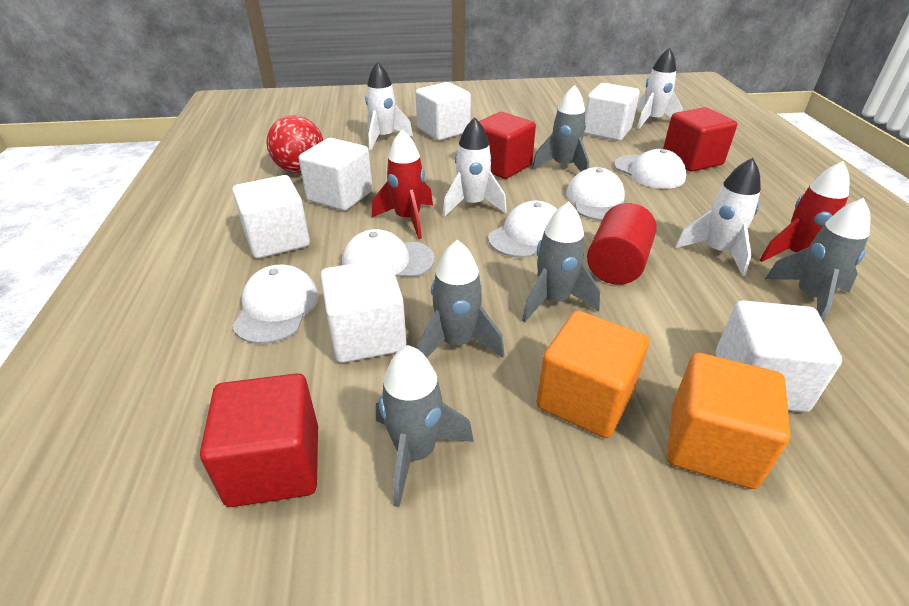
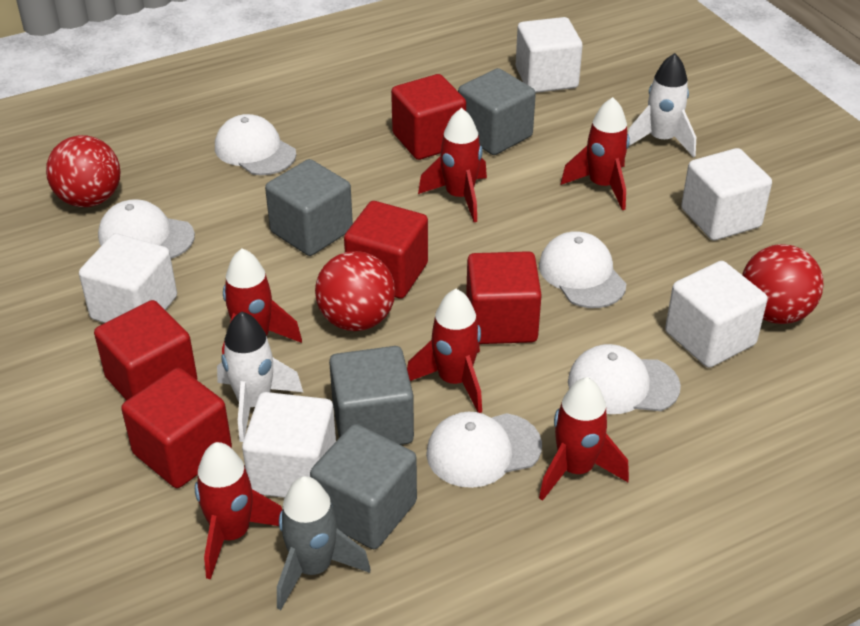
grey cube: none = 0 -> [265,159,353,256] [310,424,417,549] [329,346,414,445] [458,68,536,155] = 4
grey rocket: [376,345,474,507] [417,239,504,358] [522,201,600,323] [532,85,590,172] [765,198,870,322] = 5 -> [277,476,370,610] = 1
orange cube: [536,311,649,438] [667,353,790,489] = 2 -> none = 0
red ball: [266,115,323,173] = 1 -> [46,135,120,207] [315,251,395,331] [742,244,824,324] = 3
red cube: [200,373,318,507] [479,112,536,179] [663,107,737,172] = 3 -> [94,300,197,400] [121,368,232,488] [344,201,428,299] [391,74,466,160] [466,251,542,344] = 5
red cylinder: [587,203,657,285] = 1 -> none = 0
red rocket: [372,129,433,239] [760,161,850,262] = 2 -> [195,442,282,579] [222,248,302,354] [407,289,482,413] [418,108,487,222] [539,377,629,501] [561,97,630,210] = 6
white cube: [232,175,310,259] [299,138,373,211] [320,259,407,363] [416,82,471,141] [584,83,640,141] [716,300,842,412] = 6 -> [79,233,177,323] [242,392,336,498] [516,17,583,93] [665,261,768,368] [681,148,772,240] = 5
white rocket: [365,61,413,150] [443,117,507,217] [637,47,683,129] [675,158,761,276] = 4 -> [217,311,303,442] [627,53,696,157] = 2

